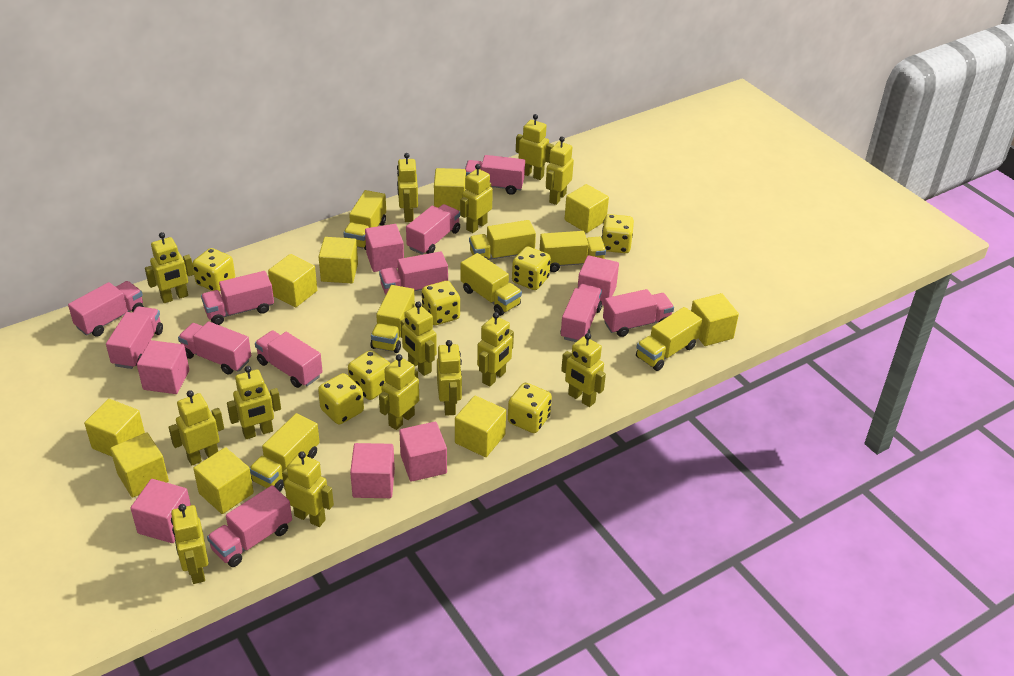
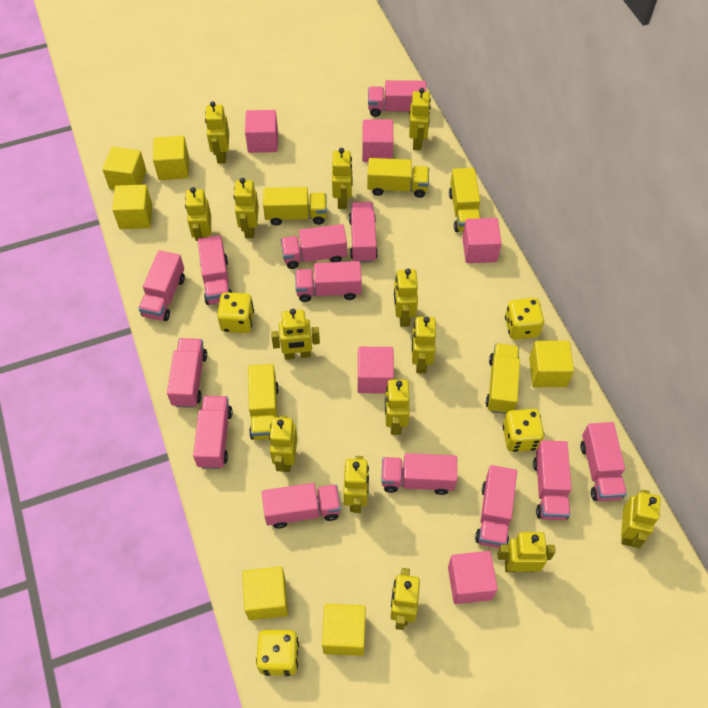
pink cube: [131,479,191,543] [137,340,189,394] [350,443,395,498] [365,224,404,272] [399,422,447,482] [578,255,619,305] = 6 -> [245,110,278,153] [358,347,394,393] [362,119,393,162] [448,551,498,604] [462,218,502,263] = 5
pink truck: [68,281,144,336] [106,306,163,369] [178,321,251,375] [201,271,274,325] [207,485,292,567] [255,331,323,388] [379,251,448,295] [406,204,460,255] [465,155,525,195] [560,284,602,342] [603,289,674,337] = 11 -> [138,250,185,321] [167,338,207,408] [193,396,233,469] [198,235,232,305] [262,483,341,529] [281,224,347,269] [295,261,362,302] [349,202,378,263] [368,80,426,117] [381,453,457,495] [475,465,517,548] [533,440,572,520] [580,422,627,501] = 13
yellow cube: [84,399,145,456] [110,432,169,497] [193,447,254,514] [268,254,317,307] [319,237,358,283] [434,168,466,210] [455,396,506,457] [565,184,609,233] [691,293,739,346] = 9 -> [103,147,147,190] [112,185,152,229] [153,136,189,180] [242,566,288,620] [322,604,366,656] [529,341,574,387] = 6
yellow dice: [192,248,235,292] [318,373,364,425] [348,350,390,400] [422,281,460,325] [508,383,552,433] [512,247,551,290] [602,214,634,253] = 7 -> [217,292,254,333] [256,630,299,676] [503,409,544,452] [505,298,544,340] = 4
yellow truck: [250,413,320,491] [343,190,386,250] [371,285,415,353] [461,253,522,316] [469,220,536,260] [539,231,606,272] [636,307,702,371] = 7 -> [248,364,279,440] [263,187,327,226] [367,158,429,198] [449,168,481,232] [486,343,520,414] = 5

